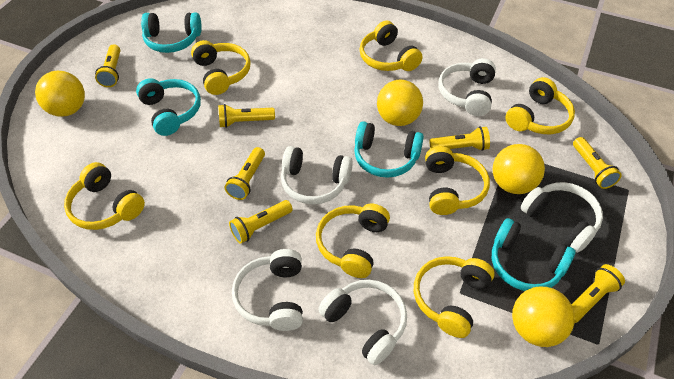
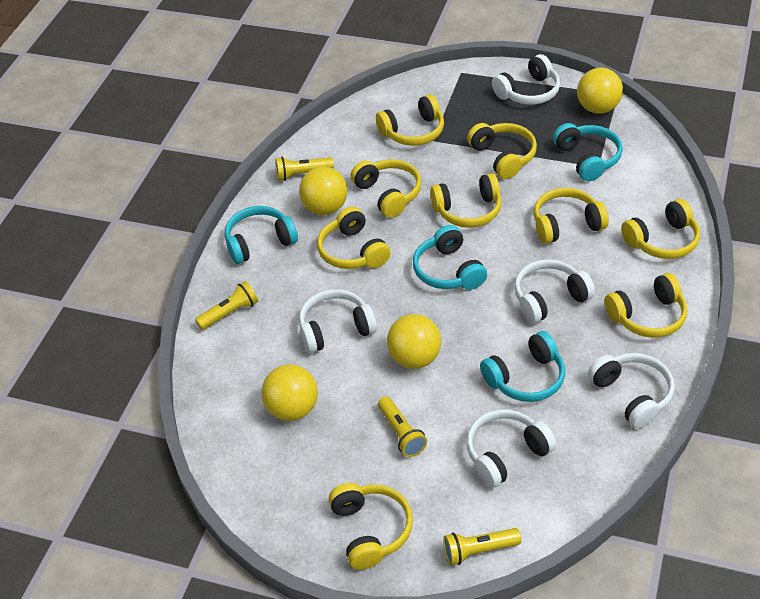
yellow flashlight: [95,44,120,87] [218,104,275,128] [225,147,265,200] [229,200,293,244] [429,126,490,151] [571,264,625,323] [573,137,622,189] = 7 -> [195,281,258,330] [275,157,334,181] [378,397,427,457] [443,528,522,565] = 4
yellow headphones: [64,162,145,230] [191,40,251,95] [316,204,390,278] [359,21,423,71] [414,256,495,338] [425,146,490,215] [506,77,575,134] = 7 -> [317,207,391,269] [329,483,413,570] [351,159,422,218] [376,94,444,146] [430,173,502,228] [467,123,537,179] [534,188,609,244] [605,273,688,338] [621,199,700,259] = 9

